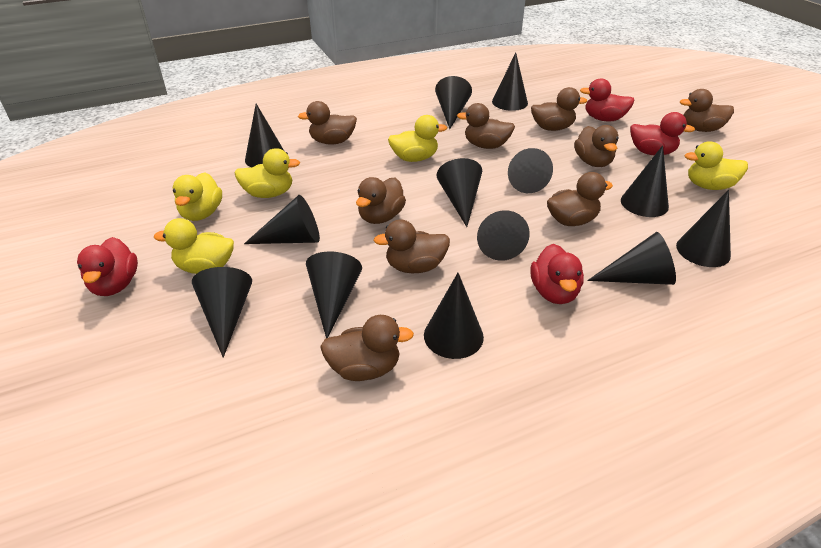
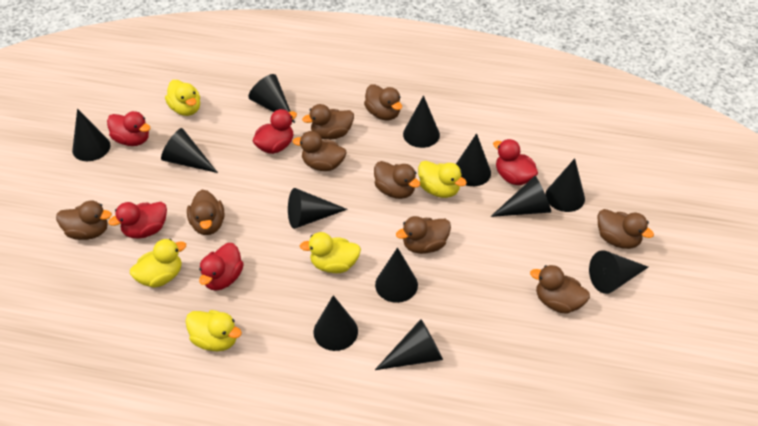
black cone: [192,267,252,358] [244,195,320,244] [245,104,284,168] [306,252,362,338] [424,273,484,359] [435,76,472,129] [437,158,482,227] [477,210,530,261] [492,53,528,111] [508,148,553,193] [587,232,676,285] [621,145,669,217] [676,190,731,267] = 13 -> [72,109,110,161] [161,128,218,173] [248,74,295,123] [288,188,348,229] [314,295,358,351] [375,247,418,303] [375,319,443,370] [403,95,440,148] [456,133,491,186] [490,176,551,217] [545,158,585,212] [589,250,648,294] = 12
red duck: [77,237,138,296] [530,244,584,304] [580,78,634,121] [630,112,695,155] = 4 -> [107,111,151,146] [108,202,167,239] [199,243,244,291] [252,109,297,154] [493,139,538,185] = 5

